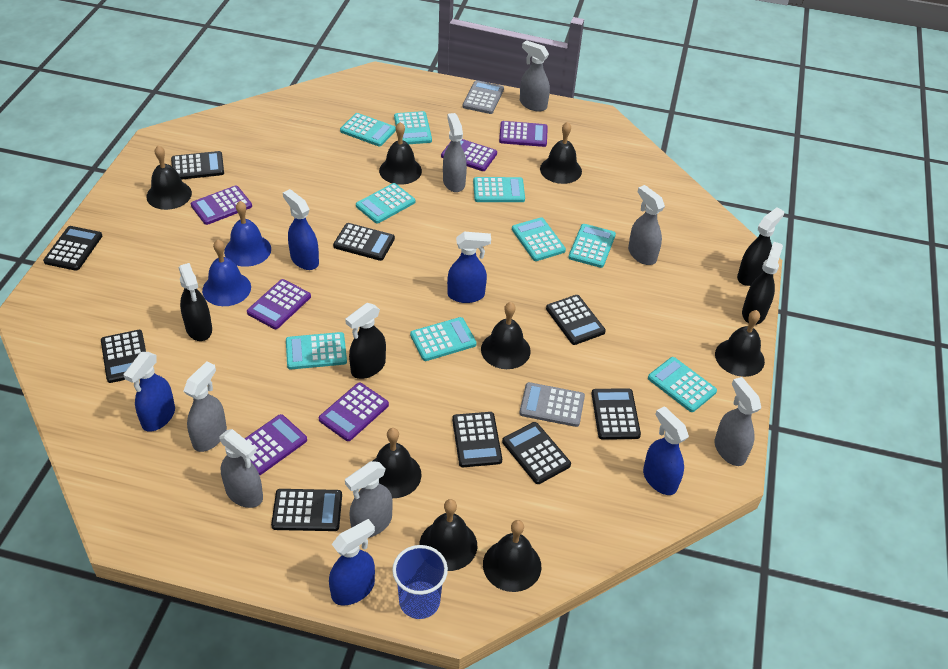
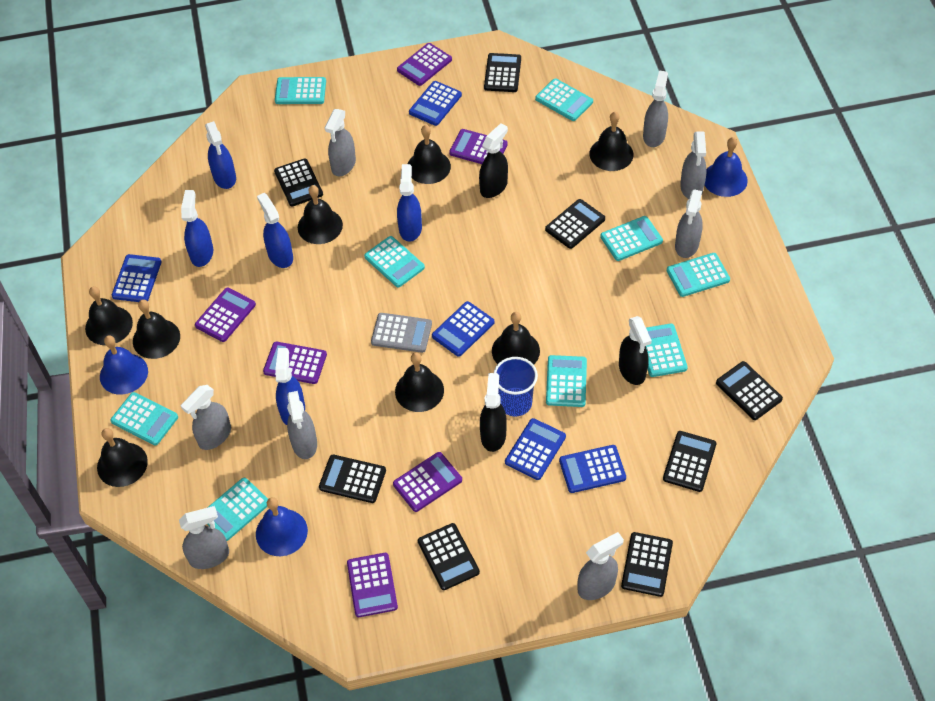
black calculator: [43,226,102,271] [101,330,146,383] [171,151,224,180] [271,489,342,531] [333,223,395,261] [452,412,502,467] [502,422,571,484] [546,295,606,345] [591,388,641,440] = 9 -> [274,158,323,206] [319,455,386,503] [418,523,480,590] [484,53,521,92] [545,199,605,249] [621,532,673,597] [663,431,716,492] [716,361,783,420] = 8
black spray bottle: [179,263,212,341] [345,303,386,379] [737,207,784,286] [742,242,783,325] = 4 -> [479,123,508,198] [480,373,507,452] [619,316,652,385] = 3
blue bell: [202,239,251,306] [224,201,271,267] = 2 -> [100,335,148,395] [256,497,308,556] [705,137,748,197] = 3
blue calculator: none = 0 -> [112,254,162,302] [409,81,462,126] [432,301,494,357] [505,418,566,480] [559,445,626,493] = 5
grey calculator: [463,80,504,114] [519,382,585,427] = 2 -> [371,313,432,353] = 1
grey spray bottle: [184,361,227,452] [219,429,263,508] [345,461,393,537] [443,113,467,192] [520,40,550,112] [628,185,665,265] [715,377,761,466] = 7 -> [179,506,229,569] [181,385,231,450] [287,391,317,459] [325,109,356,176] [578,532,624,600] [643,70,668,147] [675,189,703,258] [680,132,707,199] = 8

